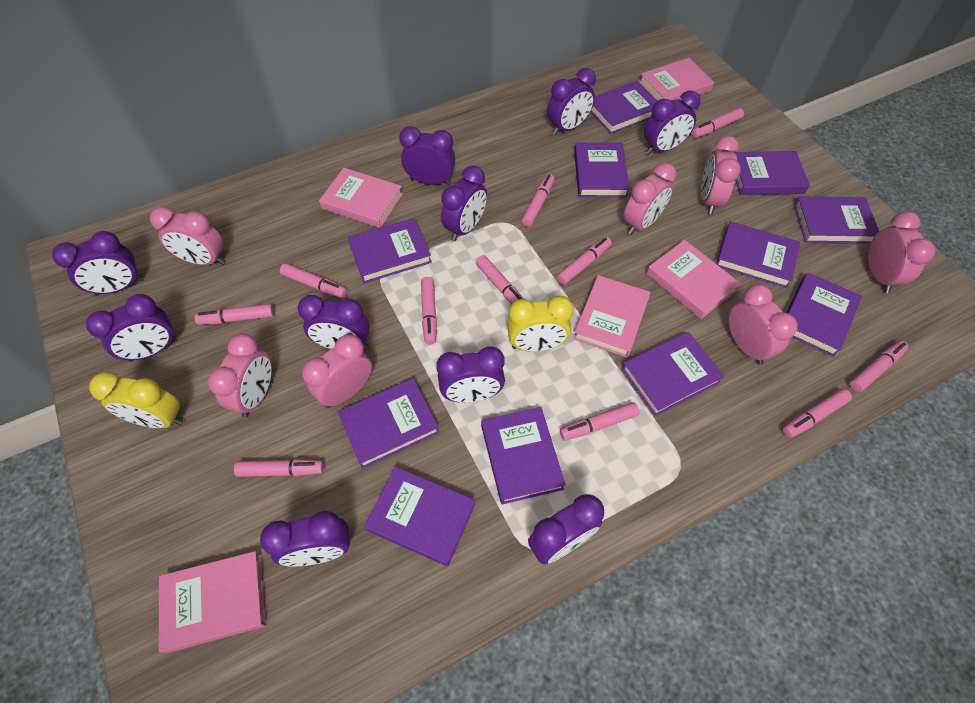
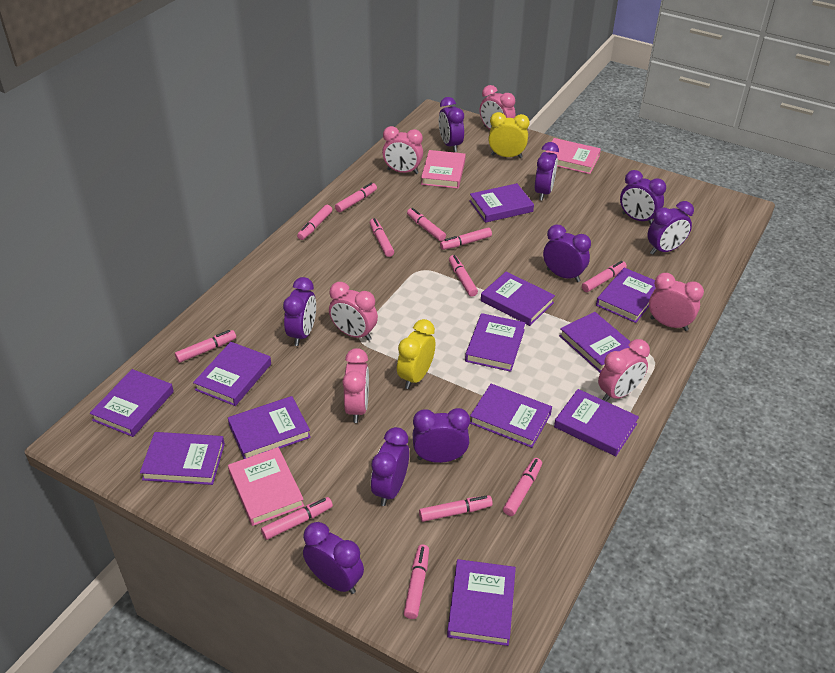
pink book: [159,551,266,653] [319,168,403,228] [573,275,651,358] [639,58,714,101] [646,240,741,319] = 5 -> [228,447,304,526] [421,150,466,189] [546,138,601,174] = 3
pink clock: [150,206,225,265] [208,334,272,417] [302,334,372,408] [624,162,677,235] [701,136,741,214] [728,284,798,365] [868,212,936,293] = 7 -> [329,282,378,341] [342,348,369,423] [382,126,423,174] [480,85,516,129] [598,339,650,402] [649,273,704,331] = 6
pink marker: [195,304,274,325] [234,459,324,477] [280,263,347,298] [421,277,437,344] [476,255,523,304] [522,174,555,227] [557,237,612,285] [560,402,640,441] [691,108,744,138] [783,389,852,438] [850,341,908,392] = 11 -> [175,330,236,363] [261,497,333,540] [297,205,332,240] [335,182,377,212] [370,218,394,257] [404,545,429,619] [407,208,446,241] [419,495,493,522] [440,228,492,250] [449,255,478,297] [503,458,542,516] [582,261,627,292] = 12
purple book: [338,378,440,469] [348,218,432,283] [364,467,475,566] [481,407,566,505] [574,143,630,197] [591,81,657,134] [622,332,724,416] [716,221,800,288] [734,151,810,195] [787,272,862,357] [794,197,879,244] = 11 -> [90,369,174,437] [140,432,225,485] [193,342,271,406] [228,396,311,459] [447,559,516,646] [465,313,525,372] [470,183,534,223] [470,384,552,448] [481,272,555,326] [554,389,639,456] [559,312,630,373] [596,268,656,323] = 12
purple clock: [52,231,142,296] [86,294,177,362] [260,511,350,567] [297,295,370,349] [399,126,455,185] [436,347,505,403] [441,166,487,241] [528,494,604,564] [547,68,596,135] [644,90,701,155] = 10 -> [283,277,316,346] [303,522,364,594] [371,427,409,506] [412,408,470,463] [439,97,464,152] [535,142,559,201] [543,225,591,282] [620,170,666,225] [647,201,694,255] = 9

